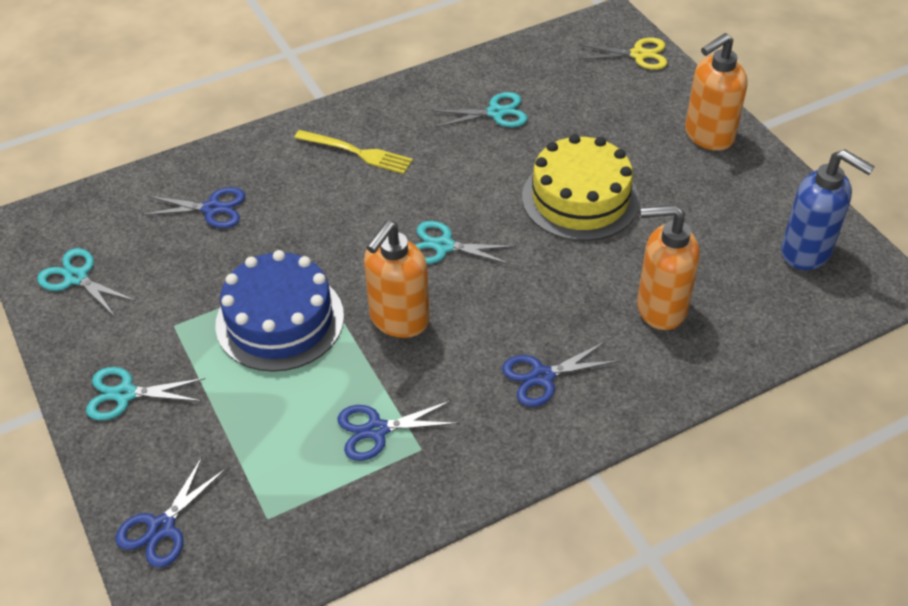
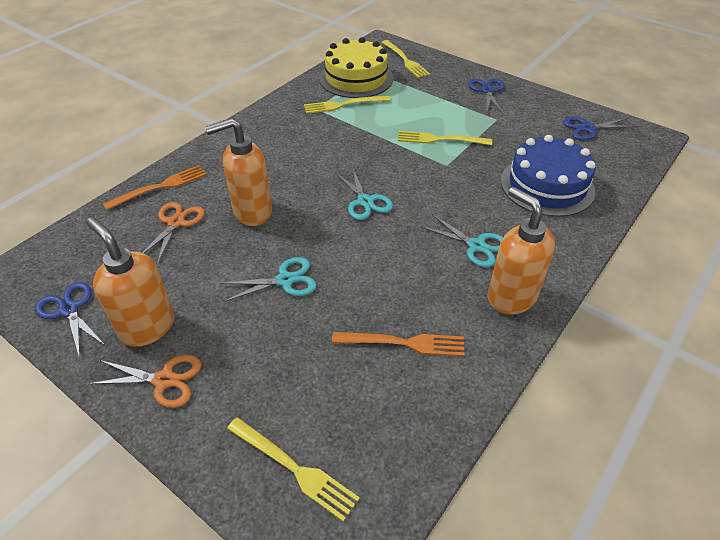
blue scissors: [116,457,226,567] [141,187,245,228] [337,400,459,461] [502,341,619,407] = 4 -> [35,282,106,358] [468,79,505,115] [563,117,638,141] = 3
blue soap dispenser: [781,149,875,270] = 1 -> none = 0
orange fork: none = 0 -> [103,165,206,210] [332,332,465,357] = 2
orange scissors: none = 0 -> [88,355,202,408] [142,202,205,265] = 2
turquoise scissors: [37,248,136,317] [86,367,205,420] [415,221,516,265] [432,92,528,128] = 4 -> [220,257,317,302] [335,167,393,220] [420,214,503,267] = 3
yellow fork: [294,130,413,174] = 1 -> [227,417,360,521] [304,95,391,114] [381,40,430,78] [398,131,492,145] = 4
yellow scissors: [578,37,667,70] = 1 -> none = 0

